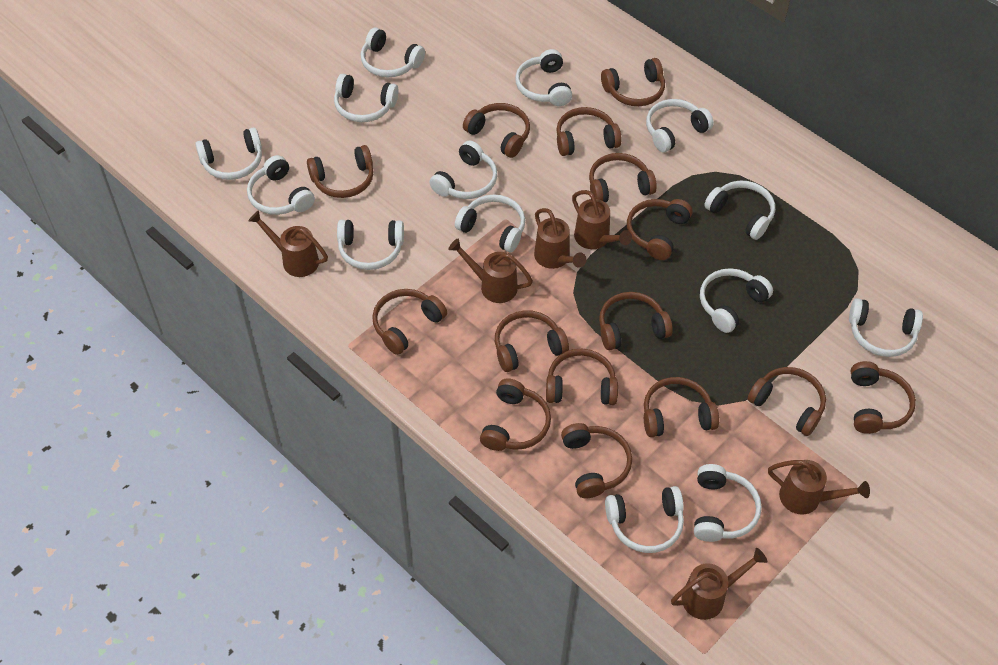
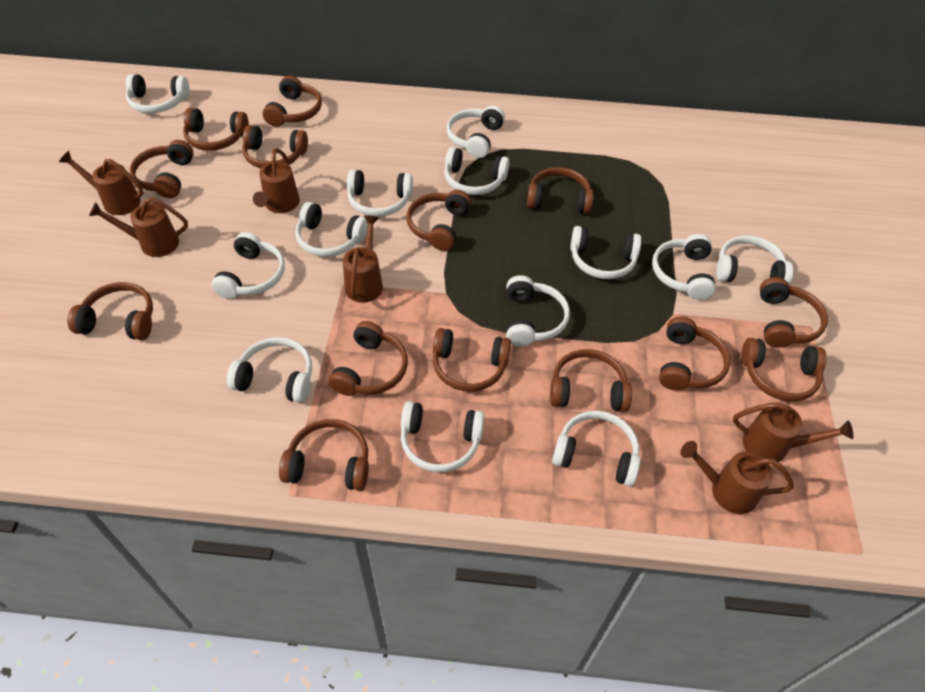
brown headphones: [307,145,374,198] [372,289,447,355] [463,103,530,158] [480,378,551,451] [495,310,569,372] [546,349,618,405] [556,107,622,156] [561,423,632,498] [589,153,657,203] [599,292,673,350] [601,58,665,106] [627,199,692,260] [644,377,719,437] [748,367,826,436] [851,361,916,434] = 15 -> [67,282,153,340] [130,140,194,198] [183,108,249,151] [242,125,308,168] [263,75,322,127] [279,419,369,491] [329,321,408,396] [407,190,471,251] [433,328,511,392] [527,167,593,214] [550,349,632,412] [659,316,731,390] [741,338,826,401] [760,277,828,348] = 14
white headphones: [195,127,262,180] [247,155,315,215] [334,74,399,122] [337,220,404,270] [361,27,425,77] [429,141,497,199] [455,194,525,252] [515,49,572,106] [605,486,684,553] [646,99,714,152] [694,464,762,542] [700,268,773,333] [704,180,775,240] [849,298,923,357] = 14 -> [126,74,189,113] [211,232,285,299] [227,337,312,403] [295,202,368,257] [347,169,413,217] [401,401,485,472] [444,147,509,195] [446,106,505,158] [506,275,570,347] [552,411,641,487] [570,226,641,279] [652,234,716,300] [716,236,793,285] = 13

